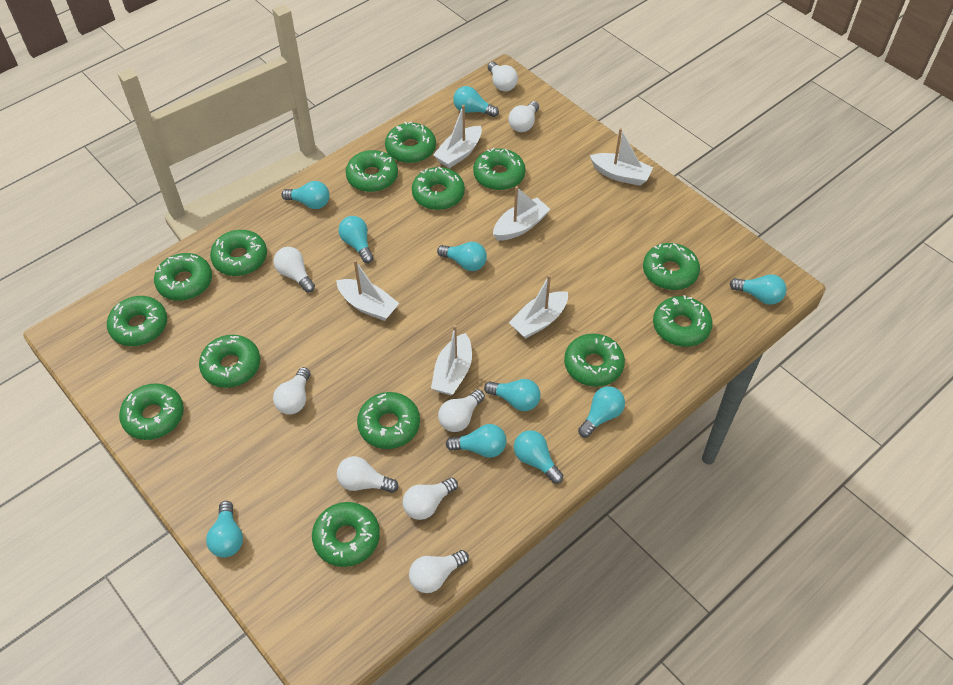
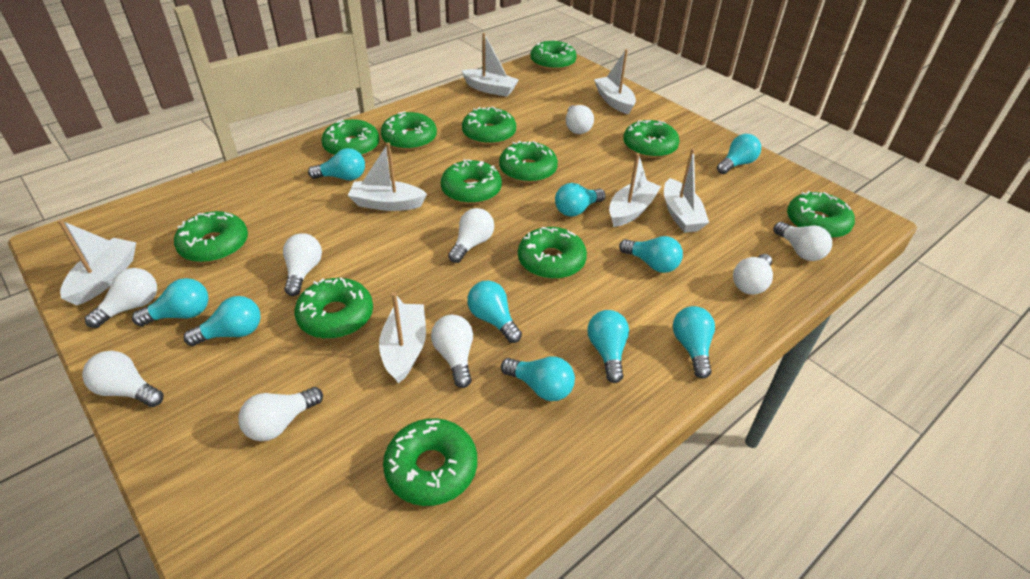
green donut: [107,296,167,346] [119,383,184,440] [154,253,212,301] [199,335,260,388] [210,230,267,276] [312,502,380,567] [346,150,398,192] [357,392,420,449] [385,121,436,163] [412,167,465,210] [473,148,526,190] [564,333,625,387] [643,243,700,290] [653,295,713,347] = 14 -> [174,211,248,263] [294,277,373,339] [322,119,380,156] [381,111,437,150] [383,418,477,506] [441,159,502,204] [462,107,516,145] [499,141,558,183] [518,227,587,279] [530,41,577,70] [623,120,680,158] [787,191,855,238] = 12
white boat: [336,260,400,321] [431,325,472,396] [433,105,482,168] [493,186,550,241] [509,275,568,339] [590,128,653,186] = 6 -> [58,220,136,306] [348,142,427,211] [379,292,426,384] [461,33,519,97] [594,49,636,114] [609,153,661,227] [664,148,709,233] = 7
white light bulb: [273,367,310,415] [274,247,315,293] [337,456,399,493] [403,477,458,520] [409,550,469,593] [438,389,485,432] [488,62,518,91] [508,101,539,132] = 8 -> [82,351,163,407] [85,268,157,328] [238,387,323,441] [283,233,322,296] [431,315,473,388] [448,208,494,263] [566,105,594,134] [733,254,773,295] [774,222,832,261] = 9

